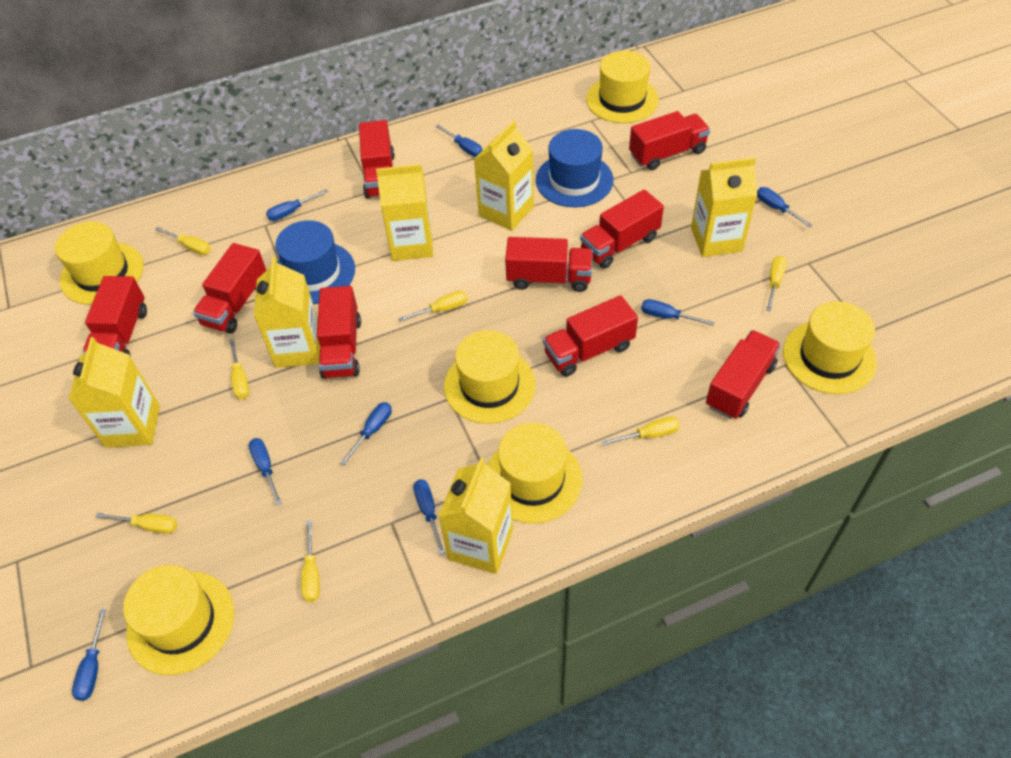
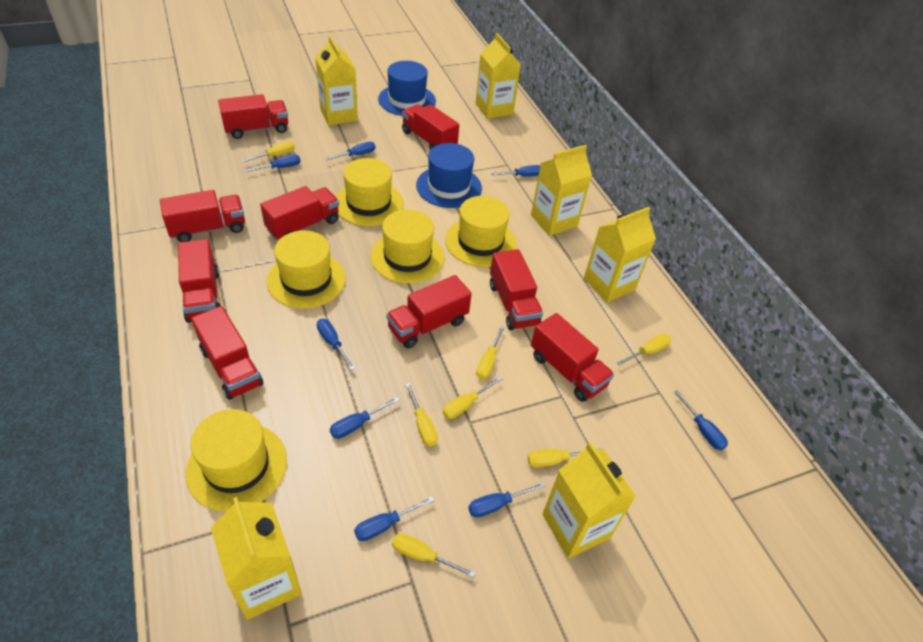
yellow hat: [55,222,144,305] [123,565,234,675] [444,330,536,424] [487,423,582,524] [586,51,659,123] [783,301,877,394] = 6 -> [185,409,287,512] [267,230,346,308] [336,158,403,226] [371,209,445,283] [445,196,516,267] = 5

